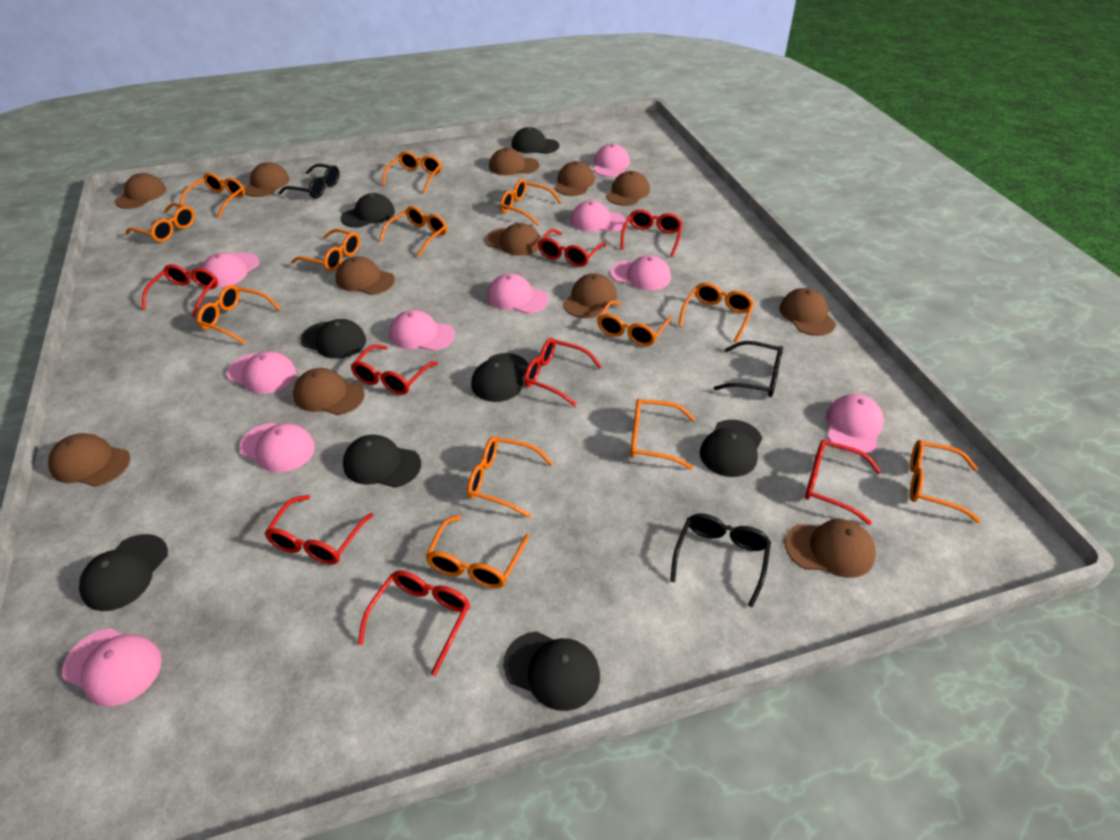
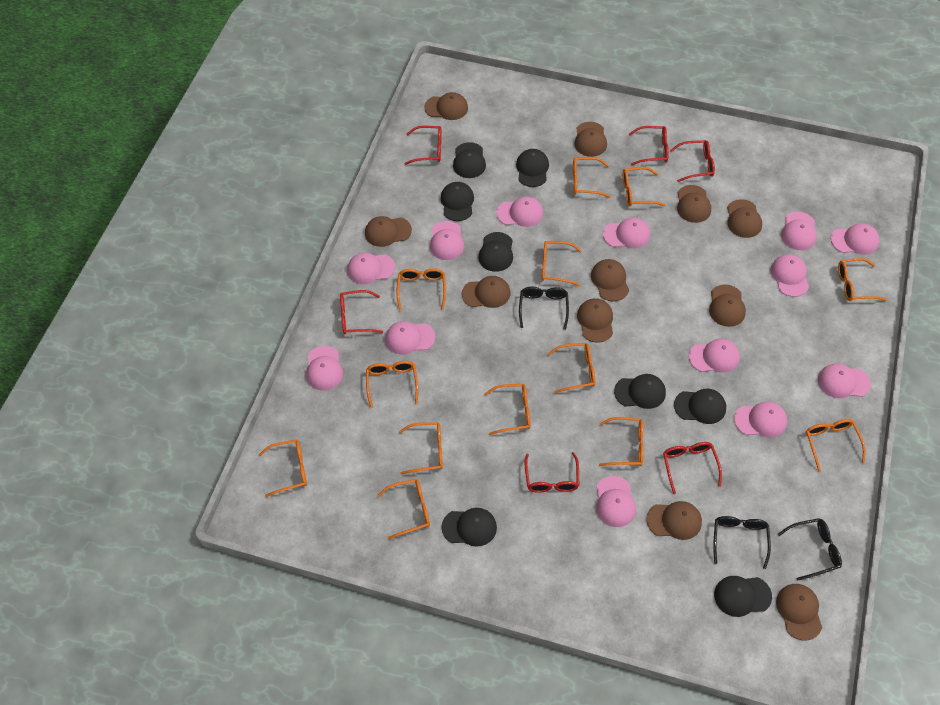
brown cap: [48,433,130,487] [114,173,166,209] [244,162,290,197] [293,368,365,415] [336,256,395,295] [485,223,541,256] [489,148,539,175] [555,161,595,196] [563,273,617,318] [606,171,650,206] [780,288,836,336] [785,519,876,578] = 12 -> [365,216,412,247] [424,92,468,120] [462,276,510,308] [574,122,607,157] [577,298,613,343] [591,259,629,301] [646,501,702,540] [677,185,711,223] [709,284,746,327] [727,199,762,238] [776,584,822,641] = 11
pink cap: [62,628,162,706] [201,252,259,288] [227,351,296,394] [239,423,315,472] [389,310,455,351] [487,274,548,314] [571,201,626,232] [594,144,630,177] [610,255,671,290] [826,394,884,454] = 10 -> [306,346,343,390] [347,253,395,284] [385,321,435,355] [430,221,464,260] [497,197,543,227] [596,476,636,527] [603,218,650,248] [689,339,740,373] [734,401,787,437] [771,254,809,297] [781,212,817,250] [818,363,871,398] [831,224,880,255] = 13
red glasses: [142,264,218,317] [265,495,374,565] [350,344,438,395] [358,570,470,676] [524,338,602,407] [538,229,606,267] [621,209,683,257] [805,439,881,525] = 8 -> [340,290,383,334] [405,126,442,165] [524,452,579,493] [629,126,669,165] [663,442,722,494] [670,140,715,182] = 6

